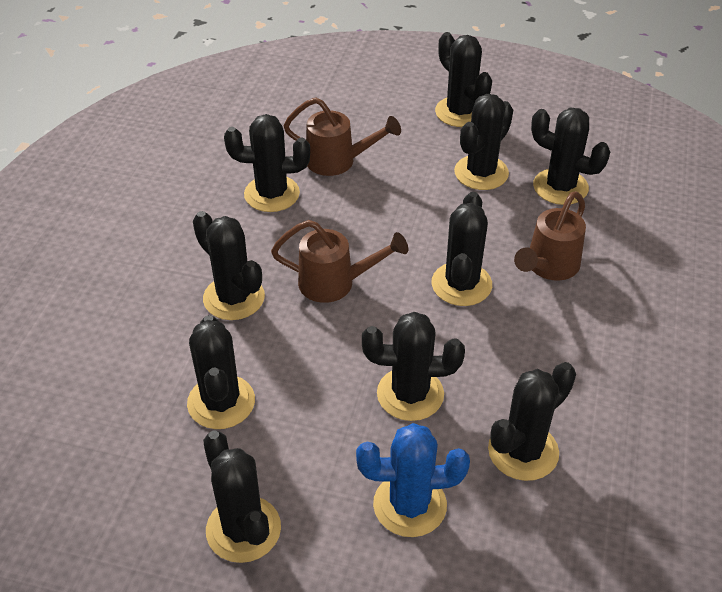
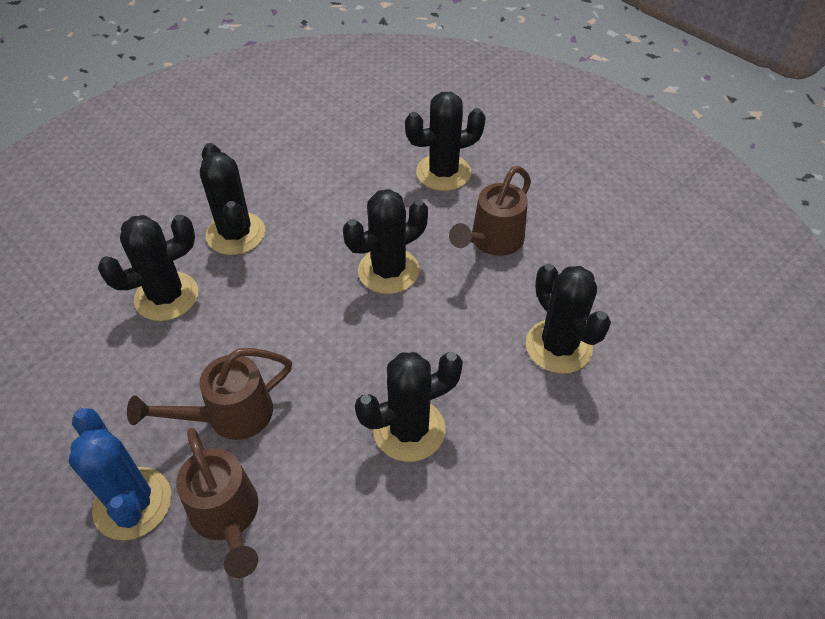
black cactus: [187,315,255,429] [193,211,265,320] [203,430,281,563] [224,114,310,212] [362,312,465,421] [432,192,492,306] [435,32,492,127] [454,94,513,190] [488,362,576,481] [531,108,610,205] = 10 -> [98,214,198,321] [200,143,265,255] [343,189,428,294] [355,352,463,462] [405,92,486,191] [526,264,611,374] = 6

